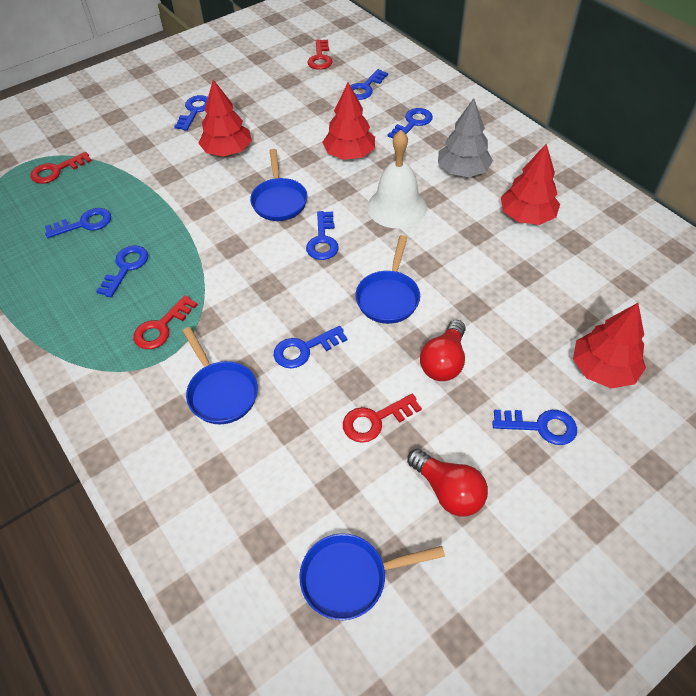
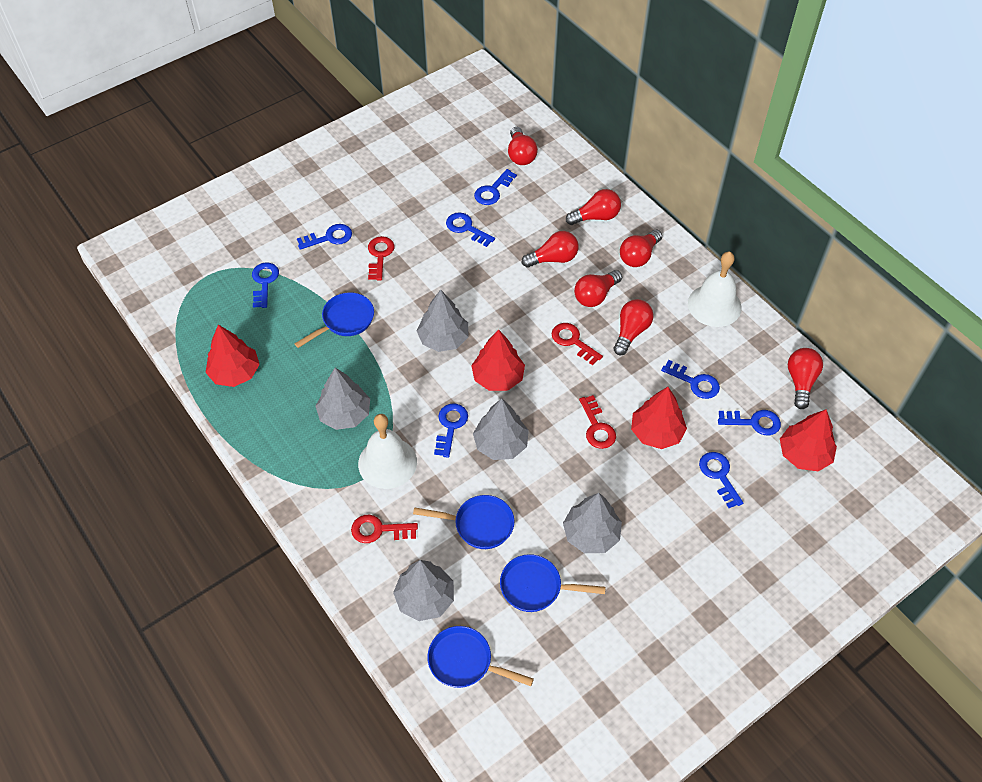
grey tree: [438,98,493,177] = 1 -> [316,368,370,430] [393,560,454,621] [417,289,468,352] [473,398,529,460] [563,493,622,553] = 5
red light bulb: [407,449,488,516] [420,320,465,381] = 2 -> [508,127,538,165] [522,231,579,268] [566,189,621,225] [574,270,622,307] [614,299,654,356] [620,230,662,267] [788,348,823,409] = 7
white bell: [367,130,427,228] = 1 -> [358,414,417,489] [688,252,742,327] = 2

